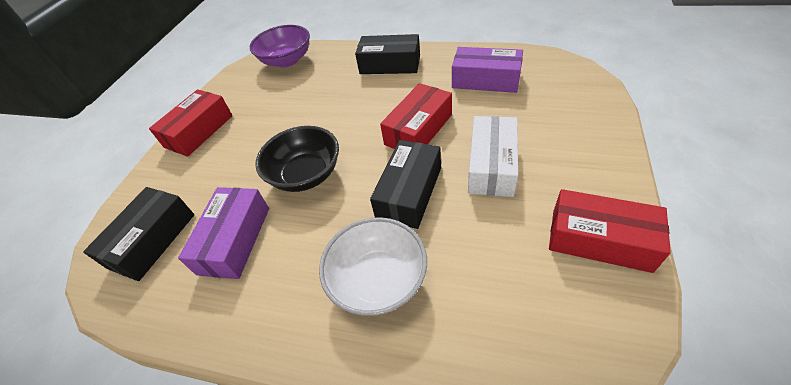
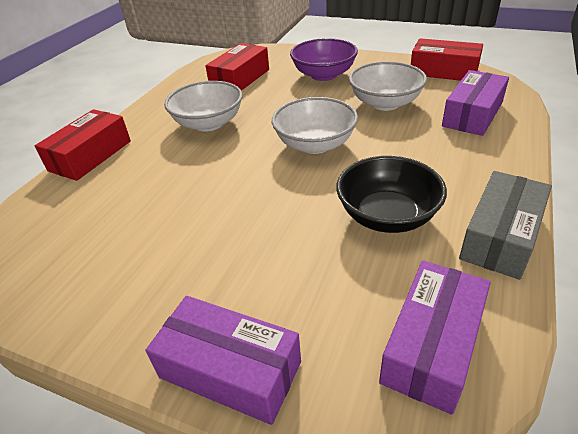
black box: [83,187,194,281] [355,34,420,74] [370,140,441,229] = 3 -> none = 0
grey box: none = 0 -> [459,171,552,280] = 1
purple box: [178,187,269,279] [452,47,523,93] = 2 -> [145,296,301,425] [379,260,491,415] [442,70,509,136] = 3
white bowl: [319,217,427,316] = 1 -> [164,81,242,132] [272,97,358,154] [349,62,427,111] = 3
white box: [468,116,518,197] = 1 -> none = 0

